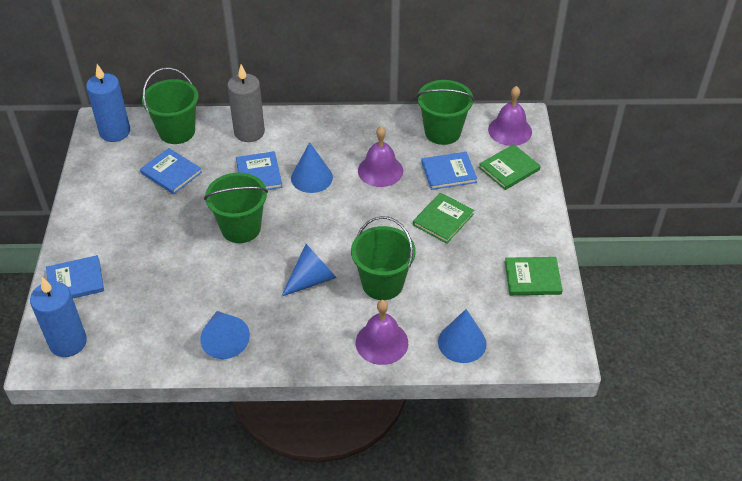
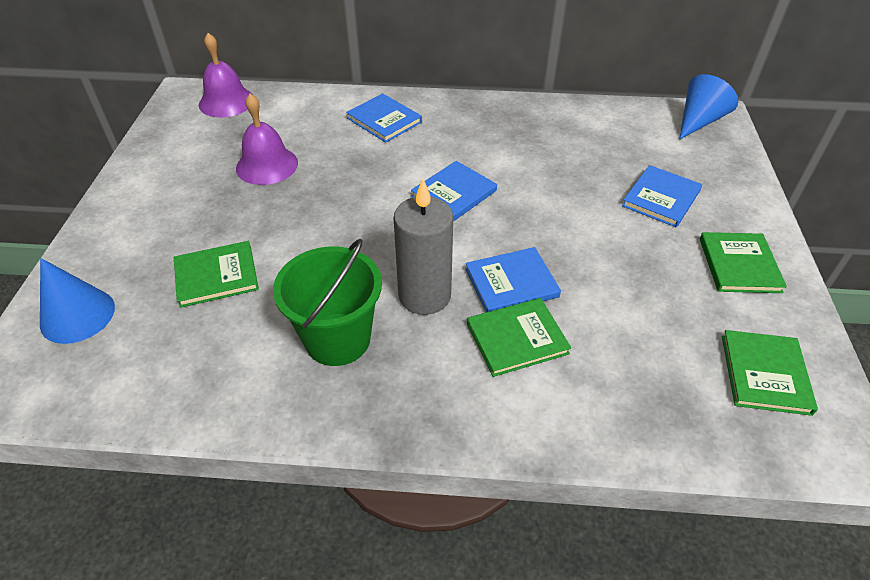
blue candle: [30,277,87,357] [86,64,130,142] = 2 -> none = 0
blue cone: [200,311,250,359] [281,244,337,297] [291,142,333,193] [438,309,486,363] = 4 -> [40,258,115,344] [679,74,738,140] = 2
green book: [413,193,474,243] [479,144,541,190] [505,257,563,295] = 3 -> [174,241,259,308] [467,298,571,377] [700,232,787,293] [722,330,818,416] = 4
green bucket: [142,67,198,144] [204,172,268,243] [351,216,416,300] [416,80,474,145] = 4 -> [273,239,382,366] = 1
purple bell: [356,300,408,365] [358,126,403,187] [488,86,532,146] = 3 -> [199,33,253,118] [236,94,298,185] = 2

